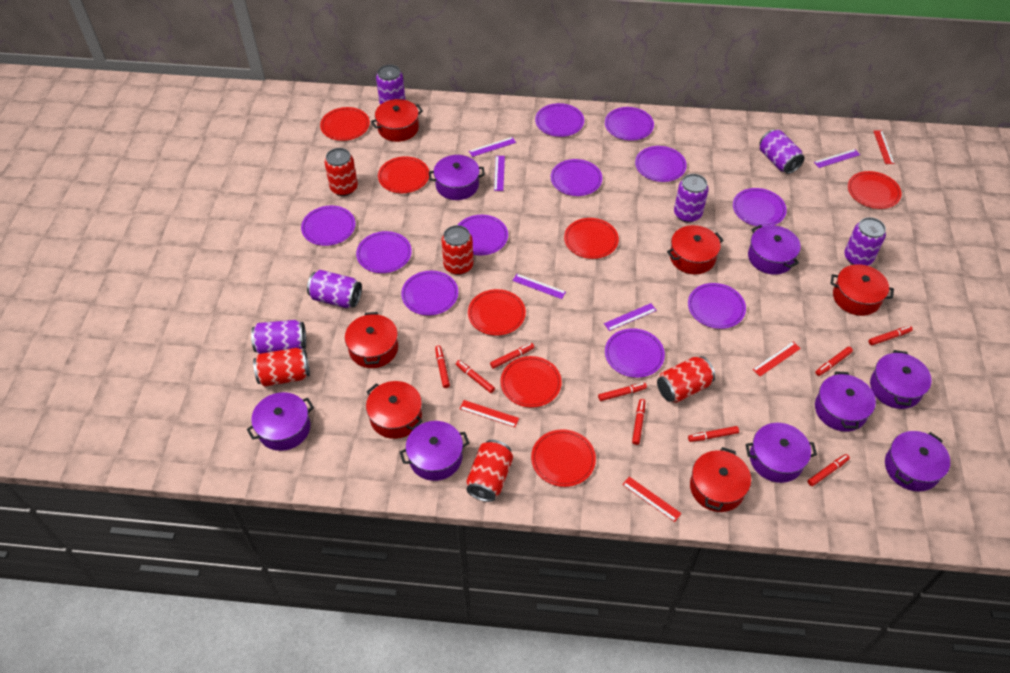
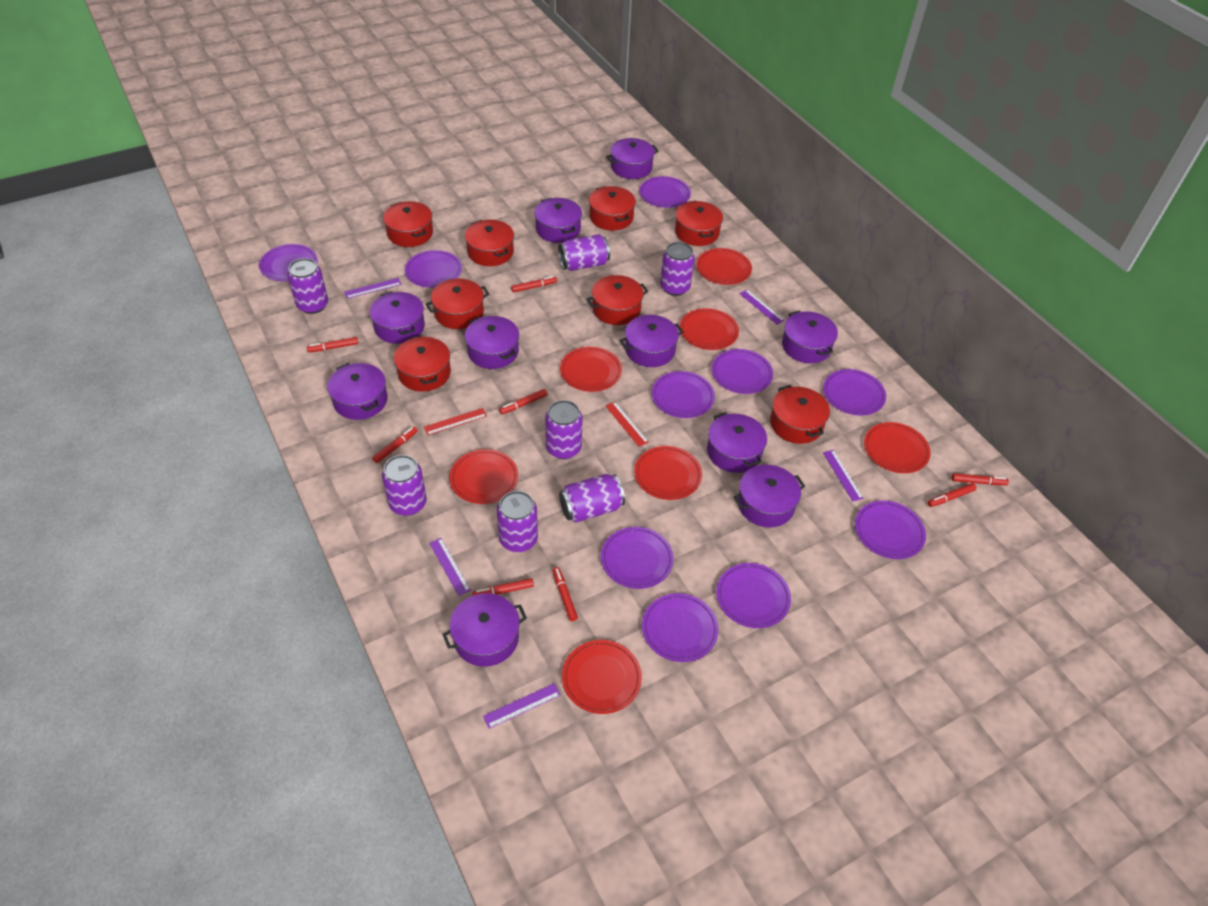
purple can: [251,320,306,354] [307,270,362,308] [376,65,405,105] [674,174,709,223] [759,130,804,174] [844,217,886,266] = 6 -> [288,258,328,314] [382,455,427,516] [497,491,538,552] [545,400,583,459] [558,234,610,271] [559,474,625,523] [660,242,695,296] = 7
purple plate: [301,206,355,246] [356,231,412,273] [401,271,458,315] [458,215,508,256] [535,103,584,137] [551,159,602,196] [605,107,654,141] [605,328,665,378] [635,146,687,182] [688,283,746,329] [733,188,787,227] = 11 -> [259,244,318,281] [405,250,462,288] [601,527,674,589] [639,176,691,208] [642,593,719,662] [652,371,715,418] [712,349,773,394] [716,563,791,628] [823,369,886,416] [855,501,926,559] = 10
purple pot: [247,392,314,451] [400,421,469,481] [429,155,485,200] [745,423,817,483] [748,225,801,275] [815,371,876,432] [870,350,932,409] [885,431,950,491] = 8 -> [327,363,388,420] [370,291,425,344] [442,593,527,667] [465,316,519,369] [534,198,582,243] [606,138,659,179] [620,315,683,367] [707,412,767,473] [733,465,805,527] [782,311,838,363] = 10
red can: [253,348,310,387] [325,148,358,196] [442,225,473,275] [466,440,513,502] [657,356,715,403] = 5 -> none = 0
red marker: [435,345,450,388] [456,360,495,393] [490,343,534,369] [598,383,647,401] [632,399,645,445] [688,426,739,442] [808,454,850,486] [815,347,853,376] [869,326,913,345] = 9 -> [307,337,358,352] [372,427,418,463] [472,578,534,596] [499,389,548,414] [511,276,557,292] [552,567,578,621] [928,483,977,507] [952,473,1009,485] = 8
red pot: [345,312,398,368] [366,381,423,439] [371,99,423,142] [667,225,723,274] [690,447,751,512] [830,264,894,316] = 6 -> [383,201,433,247] [394,335,451,392] [426,279,489,329] [465,220,514,266] [587,275,648,325] [589,186,636,231] [675,201,723,246] [770,385,830,444] = 8
red ruler: [459,400,519,427] [622,477,682,522] [752,342,801,376] [874,130,895,164] = 4 -> [424,408,487,435] [606,402,649,447] = 2

